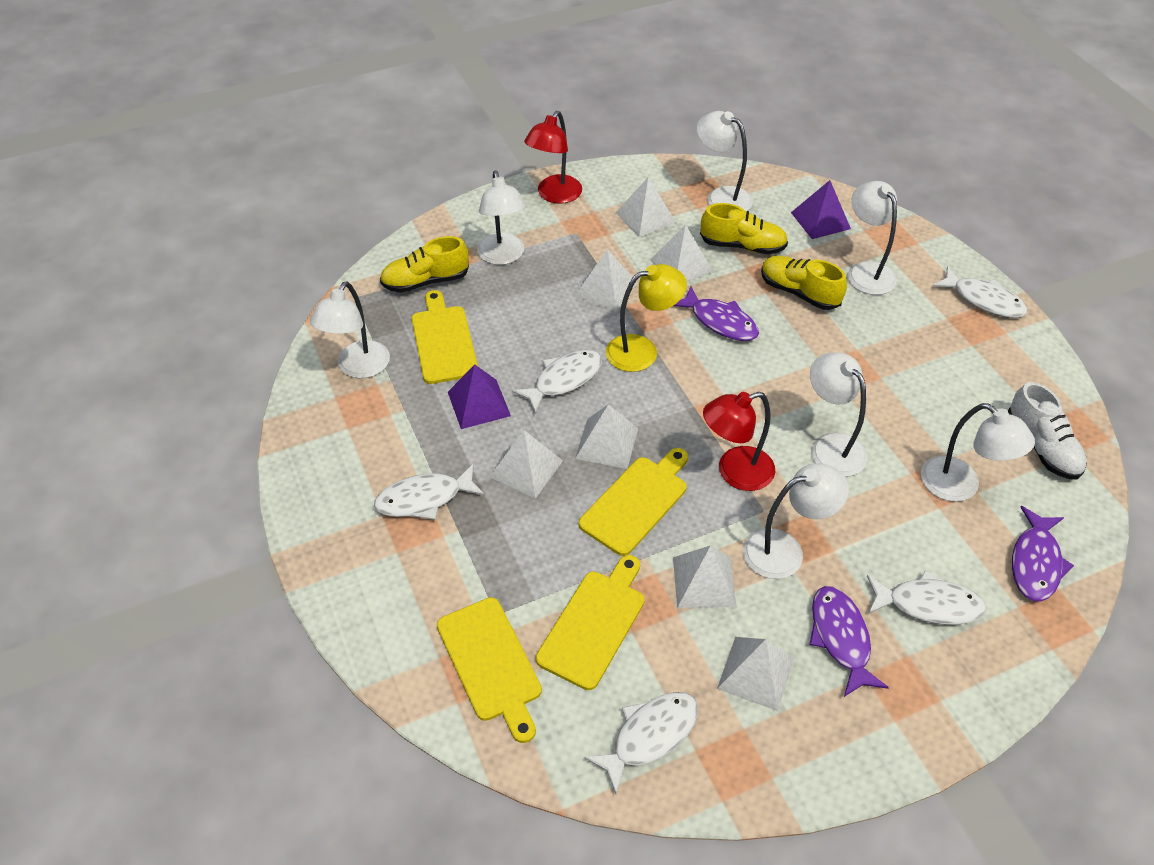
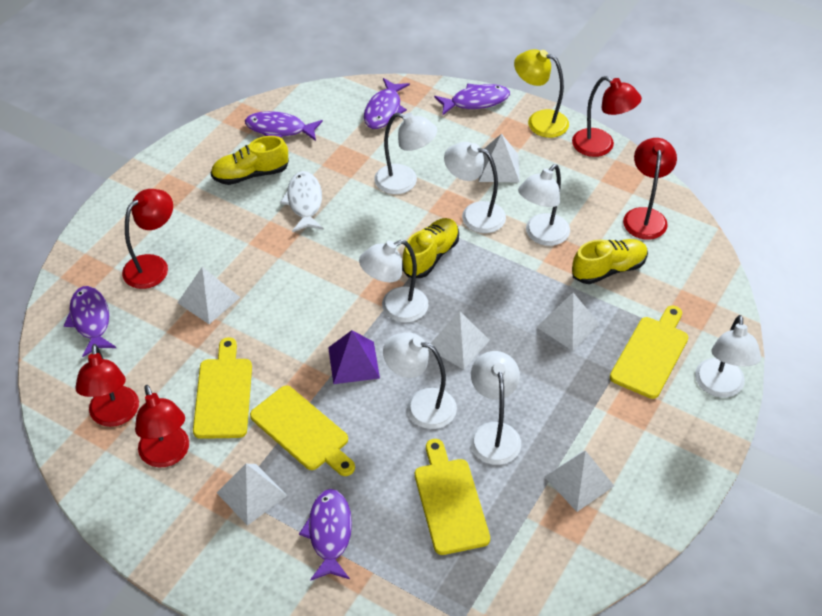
purple fish: [674,287,759,341] [809,586,889,697] [1012,506,1074,601] = 3 -> [64,286,116,357] [245,111,323,141] [299,489,352,581] [364,78,410,129] [434,84,510,116] = 5
purple pyramid: [448,364,511,429] [791,180,851,239] = 2 -> [328,330,380,384] = 1
red lamp: [524,111,582,204] [703,392,776,491] = 2 -> [75,344,139,427] [122,189,173,289] [135,385,189,467] [572,76,642,157] [623,138,677,240] = 5
white fish: [374,463,485,520] [512,350,602,414] [584,692,698,794] [867,570,987,625] [932,266,1028,318] = 5 -> [280,171,324,232] = 1
white pyramid: [489,430,563,499] [575,249,637,312] [575,404,638,469] [616,177,676,237] [650,225,713,282] [673,545,737,608] [717,637,794,711] = 7 -> [177,267,240,324] [217,464,287,526] [428,311,490,370] [479,133,520,183] [537,293,599,351] [544,450,614,512] = 6
white shoe: [1008,382,1087,479] = 1 -> none = 0

